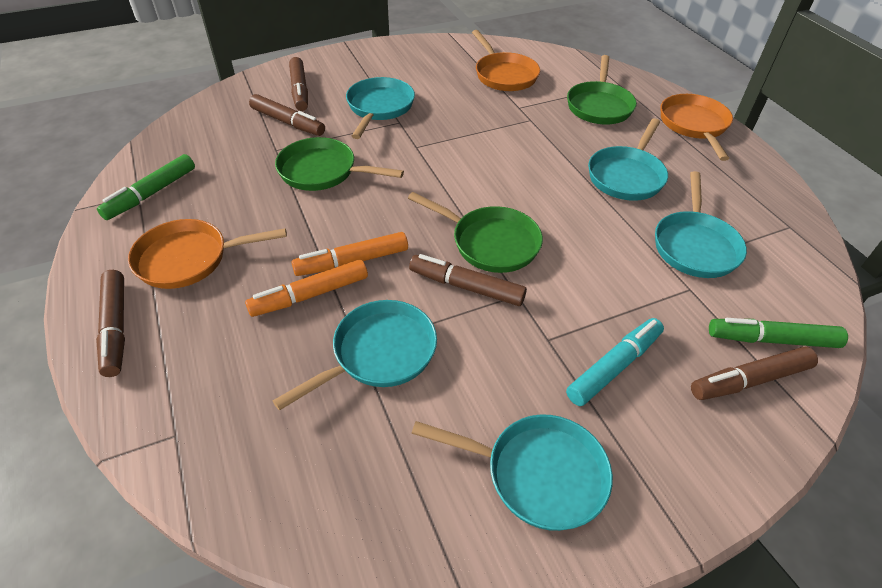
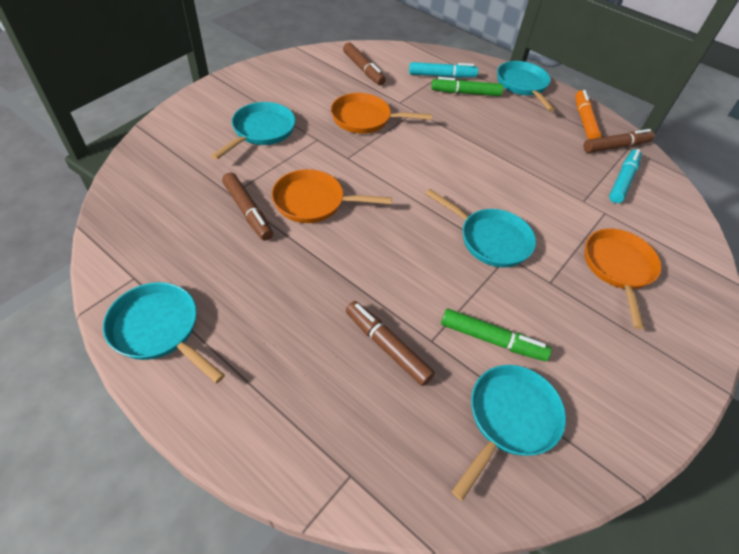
brown marker: [96,270,125,377] [249,94,325,136] [289,57,308,111] [409,254,527,306] [691,347,818,400] = 5 -> [222,172,273,241] [343,43,386,86] [346,301,435,386] [583,129,654,153] = 4
green pan: [275,137,404,191] [408,192,543,273] [567,55,637,124] = 3 -> none = 0
orange marker: [245,259,368,317] [291,232,408,276] = 2 -> [575,90,601,139] = 1
turquoise marker: [566,318,664,406] = 1 -> [409,62,478,78] [609,149,642,203] = 2

